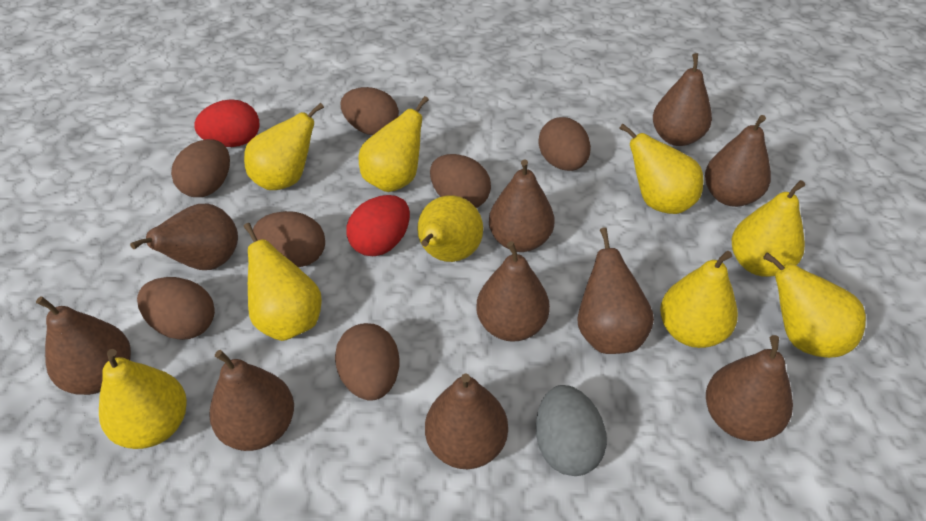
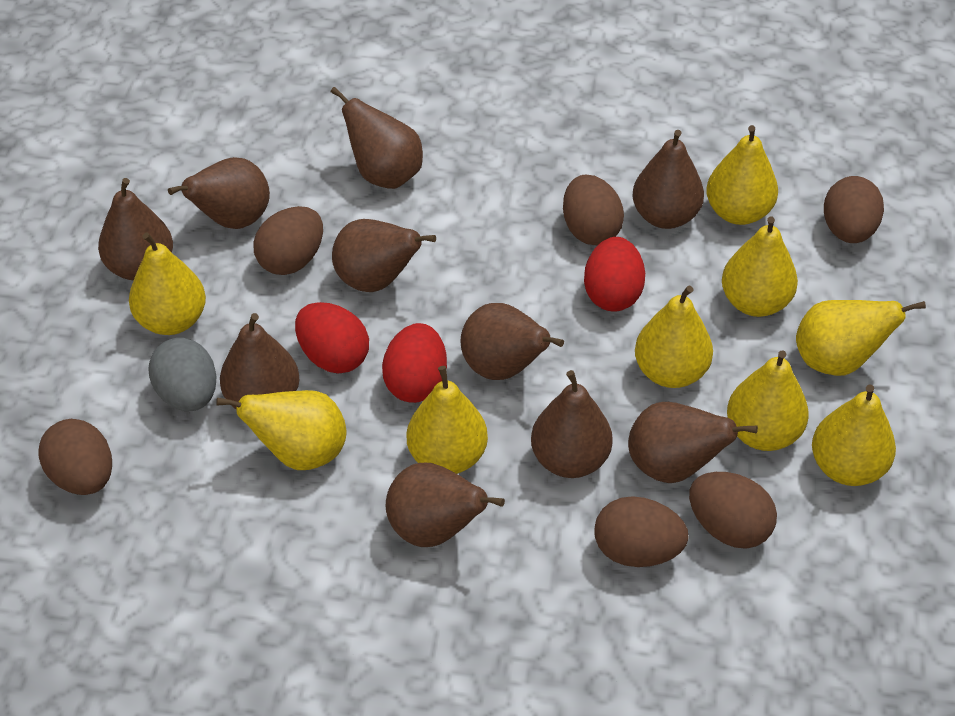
brown egg: [137,277,215,340] [171,139,230,197] [253,211,325,267] [335,323,399,401] [341,87,399,135] [430,154,491,208] [539,117,591,171] = 7 -> [39,419,112,495] [253,206,323,275] [563,175,624,245] [595,496,689,567] [689,472,777,549] [824,176,884,243] = 6
red egg: [194,99,259,147] [347,195,410,256] = 2 -> [295,302,369,373] [382,323,447,403] [584,237,645,311] = 3

